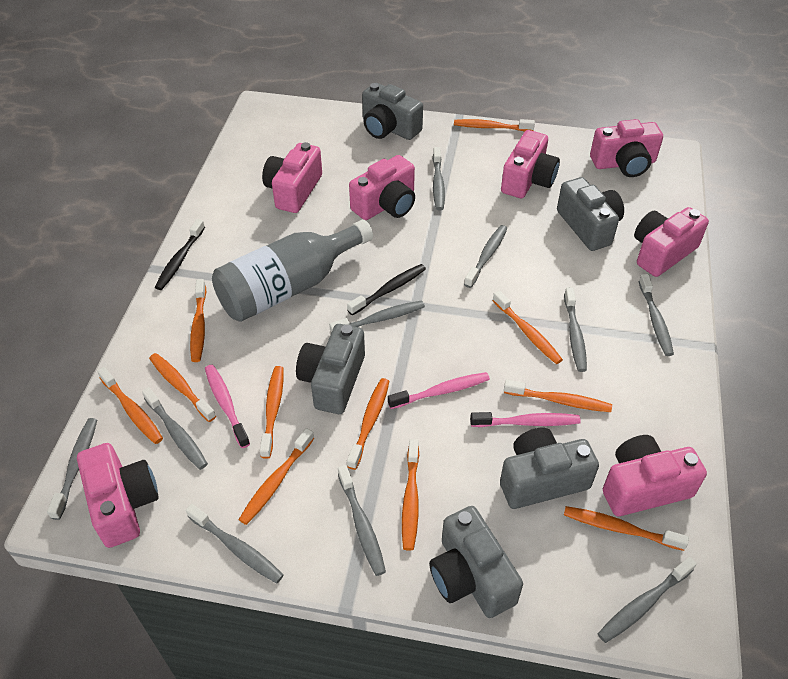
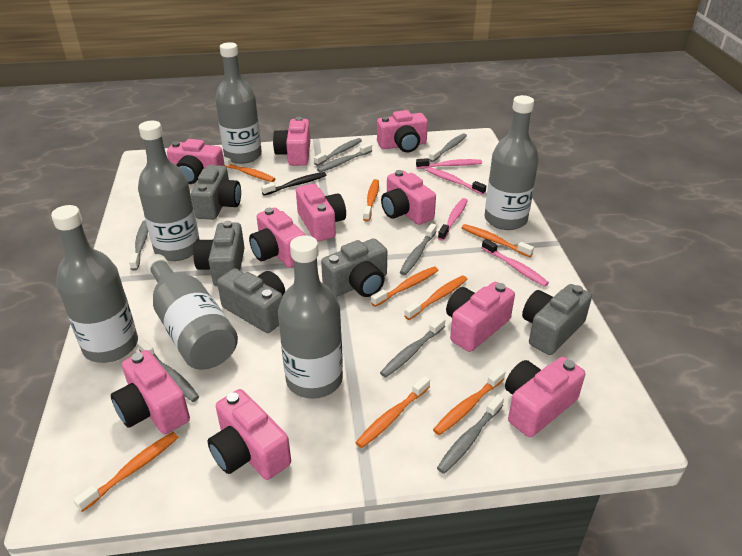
black toothbrush: [155,219,205,290] [347,264,426,315] = 2 -> [261,172,326,196] = 1
grey bottle: [212,219,373,322] = 1 -> [51,205,138,363] [138,121,200,261] [146,254,238,370] [215,42,262,164] [278,236,343,399] [484,95,539,230] = 6
grey toothbrush: [47,418,97,520] [142,387,208,470] [186,504,283,583] [329,300,425,333] [338,465,386,576] [433,147,445,210] [464,225,507,288] [564,287,587,372] [598,557,697,643] [638,274,674,356] = 10 -> [129,221,148,271] [137,339,199,402] [314,138,362,166] [317,143,372,172] [380,317,445,378] [400,223,437,275] [429,134,467,162] [437,395,504,474] = 8
orange toothbrush: [97,367,163,444] [149,353,216,422] [190,279,206,362] [238,428,314,525] [260,366,283,459] [347,378,390,470] [402,439,419,551] [454,119,535,131] [492,290,563,364] [504,379,612,412] [564,506,689,551] = 11 -> [73,432,178,512] [223,156,275,182] [355,376,430,448] [363,179,379,222] [371,267,438,307] [404,275,467,320] [433,368,505,435] [462,224,534,257] = 8
pink camera: [77,443,159,548] [262,142,322,213] [349,155,415,220] [501,130,560,198] [590,119,663,177] [603,435,707,516] [634,207,709,277] = 7 -> [111,350,190,434] [167,139,225,184] [208,389,291,480] [249,208,306,268] [273,117,310,166] [296,184,346,241] [377,110,428,152] [381,170,436,225] [446,282,515,352] [505,357,585,437] = 10
pink toothbrush: [205,365,250,448] [388,372,490,409] [470,412,581,427] = 3 -> [416,158,482,169] [426,167,486,195] [438,198,468,241] [482,239,549,287] = 4

